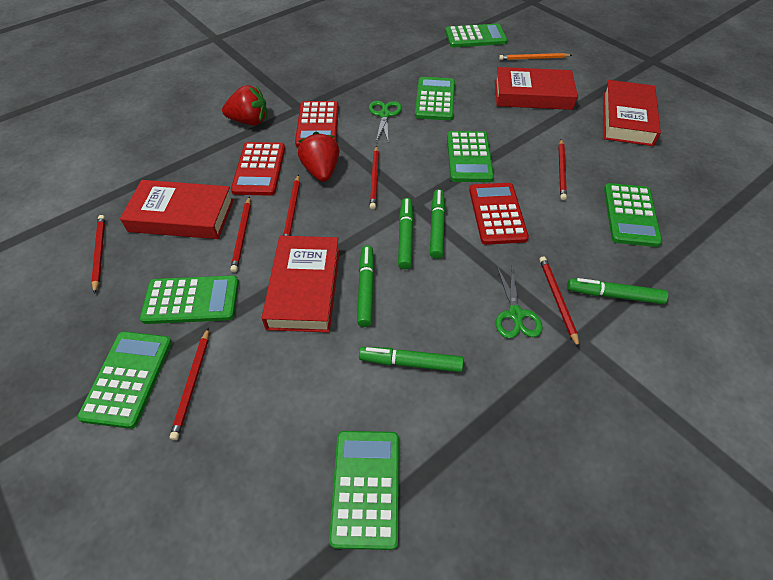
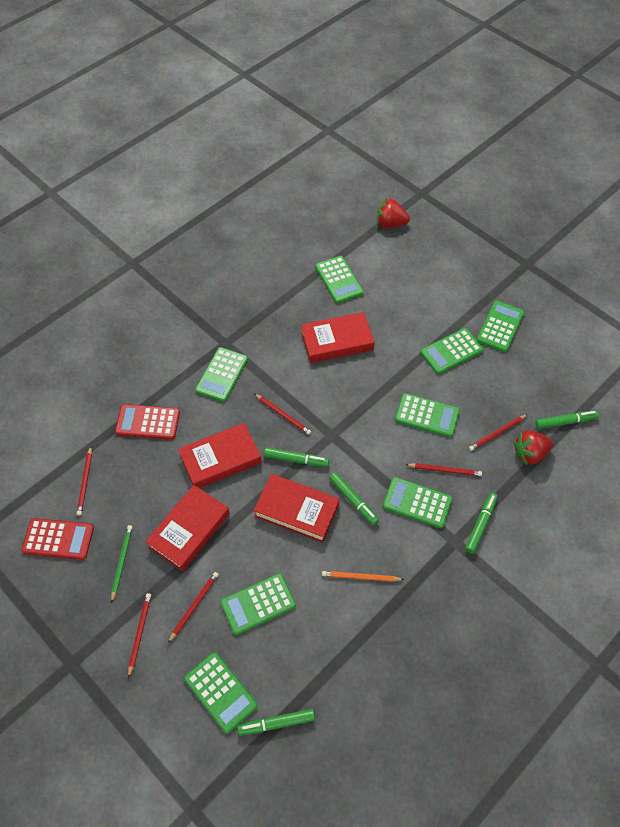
green calculator: [77,331,172,429] [140,275,239,324] [329,431,399,550] [415,77,455,121] [445,24,507,47] [447,131,494,182] [604,183,662,247] = 7 -> [184,652,258,734] [195,347,248,402] [220,573,296,635] [315,256,364,304] [382,477,453,529] [395,393,460,437] [420,328,484,374] [477,301,524,352] = 8
green pencil: none = 0 -> [111,525,132,603] = 1
green scissors: [369,101,402,142] [496,266,543,338] = 2 -> none = 0
red calculator: [231,142,285,196] [295,101,339,147] [469,183,529,245] = 3 -> [21,518,94,560] [115,404,180,440] = 2
red pencil: [91,215,105,294] [170,327,209,440] [230,196,251,273] [283,174,300,236] [370,145,379,209] [539,256,579,348] [558,139,567,200] = 7 -> [77,446,92,516] [128,593,151,678] [168,572,219,643] [255,394,311,435] [405,463,482,476] [469,414,528,451] = 6

